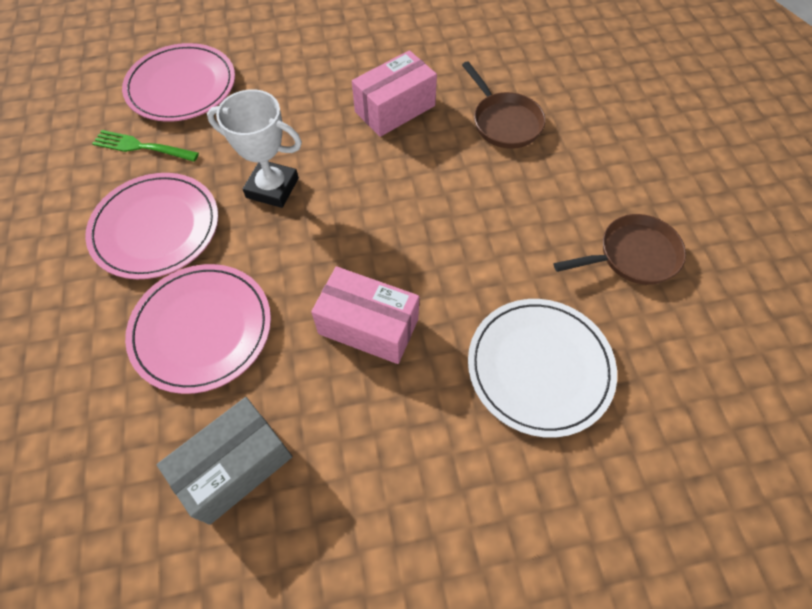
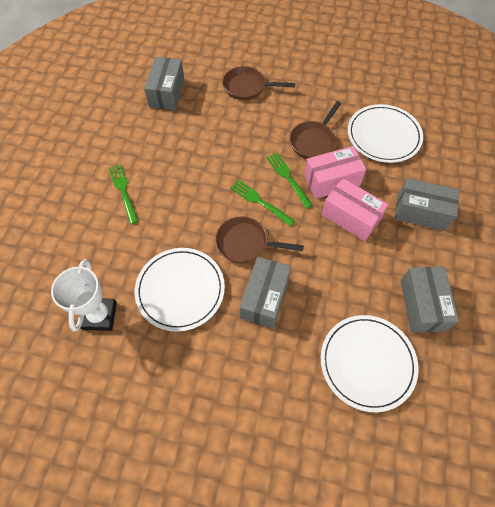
brown pan: [462,61,546,149] [554,214,686,285] = 2 -> [215,216,304,263] [223,66,295,100] [290,101,341,159] = 3
green fork: [92,130,199,162] = 1 -> [109,164,138,224] [230,180,295,226] [266,152,313,209] = 3
grey box: [157,397,293,525] = 1 -> [144,57,185,110] [240,257,291,328] [394,178,459,231] [400,267,459,333] = 4
pink plate: [85,173,218,279] [122,43,235,122] [125,264,271,394] = 3 -> none = 0
white plate: [468,299,617,438] = 1 -> [135,248,225,332] [321,315,418,412] [348,104,423,163] = 3

